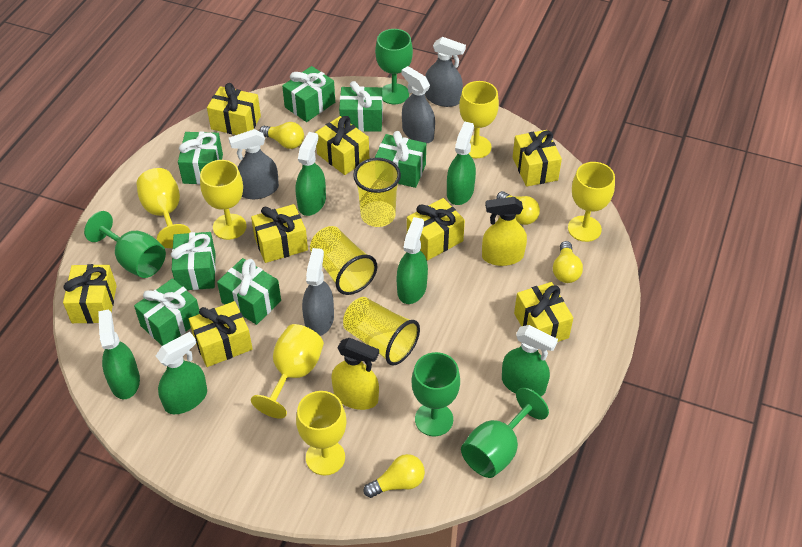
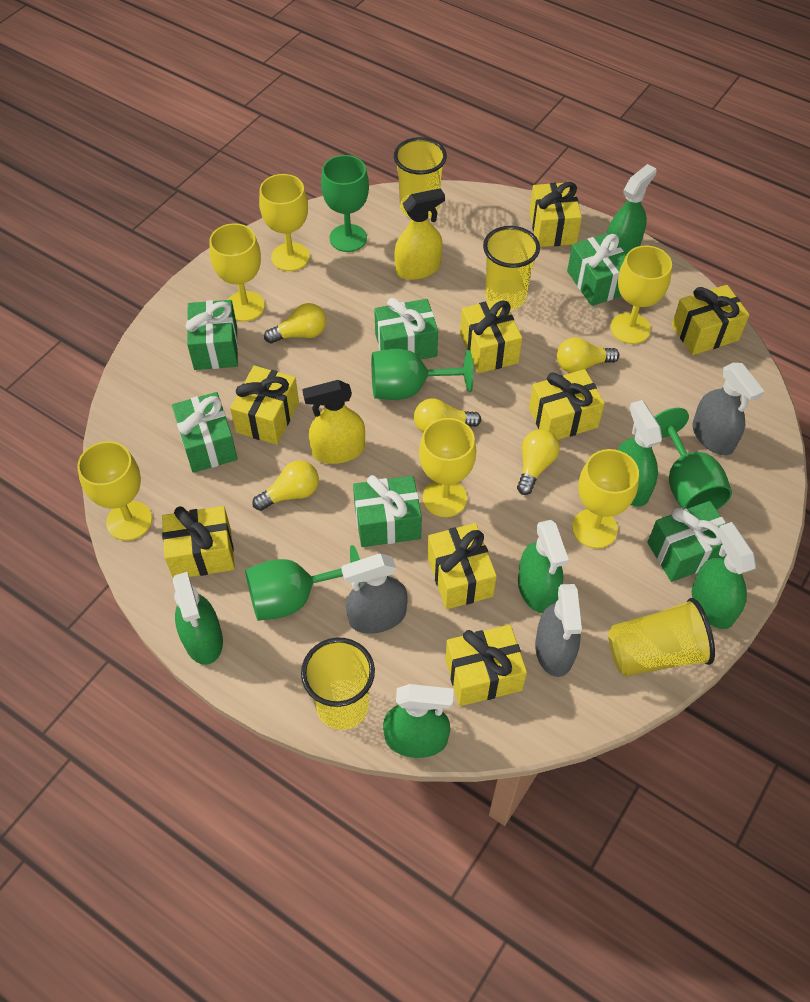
green gift: [134,278,199,346] [171,232,216,290] [178,131,223,185] [217,258,281,325] [282,66,335,122] [339,81,383,132] [375,131,426,188] = 7 -> [172,392,238,473] [186,300,238,370] [353,475,422,547] [374,298,438,359] [567,233,626,306] [647,501,727,582] = 6
grey spray bottle: [229,129,279,199] [302,248,334,336] [402,66,435,144] [425,37,466,107] = 4 -> [341,553,408,634] [535,584,582,677] [692,363,765,455] = 3
yellow cup: [310,226,377,295] [343,297,420,366] [353,158,401,227] = 3 -> [301,638,375,730] [394,137,447,218] [483,226,540,310] [608,598,715,677] = 4
yellow light bulb: [259,122,304,149] [364,454,425,498] [496,191,540,225] [553,241,583,283] = 4 -> [252,460,319,511] [264,303,326,344] [414,398,481,433] [517,429,560,495] [557,337,619,373] = 5

